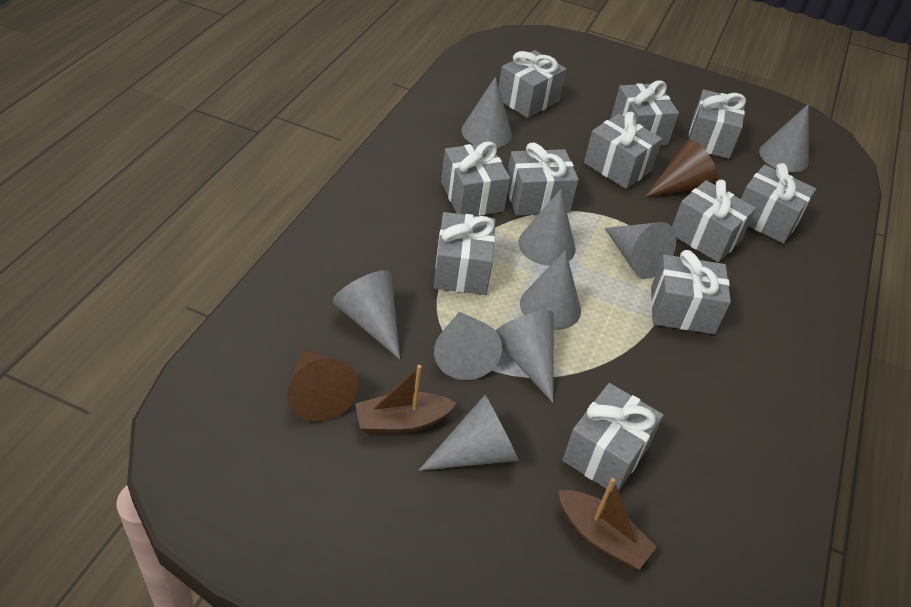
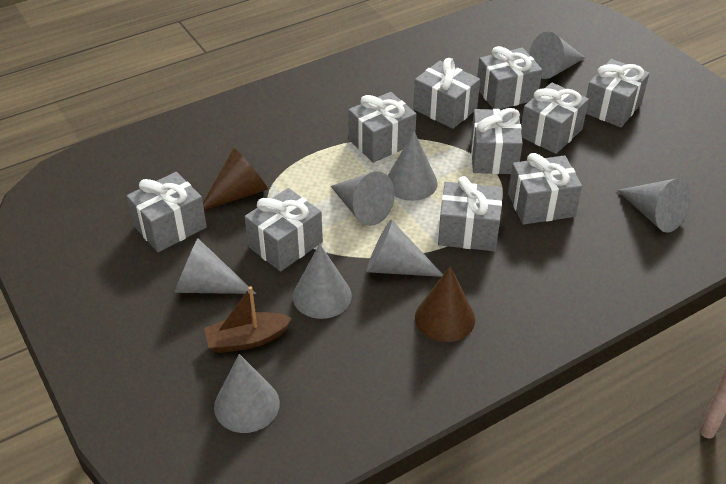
brown boat: [355,365,457,434] [558,478,657,570] = 2 -> [204,286,292,353] = 1
grey cone: [332,270,400,359] [419,395,519,471] [434,312,502,380] [461,77,512,148] [495,310,554,403] [519,189,576,266] [520,250,581,330] [605,222,676,279] [759,104,809,173] = 9 -> [175,238,256,294] [214,354,280,433] [293,244,352,319] [331,171,395,226] [366,220,443,277] [388,131,438,201] [529,32,586,79] [617,178,691,233] = 8
grey gift: [434,212,495,295] [441,141,510,216] [499,50,567,118] [507,143,579,215] [562,383,664,492] [584,112,662,189] [611,81,679,145] [651,250,731,334] [672,180,756,263] [688,89,746,159] [741,163,816,243] = 11 -> [127,172,207,252] [245,188,323,272] [348,92,416,163] [413,58,480,129] [438,176,502,251] [471,108,523,174] [477,46,542,109] [508,153,582,225] [521,83,589,154] [586,59,650,127] = 10

